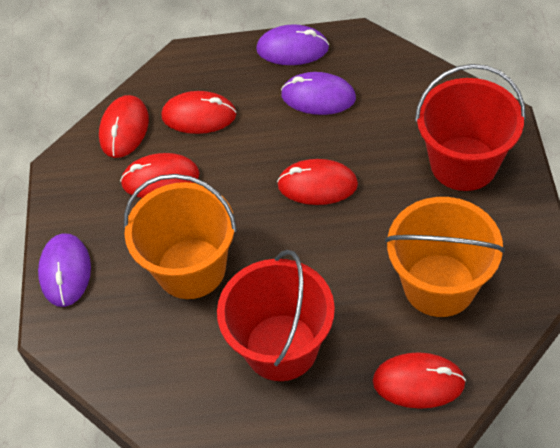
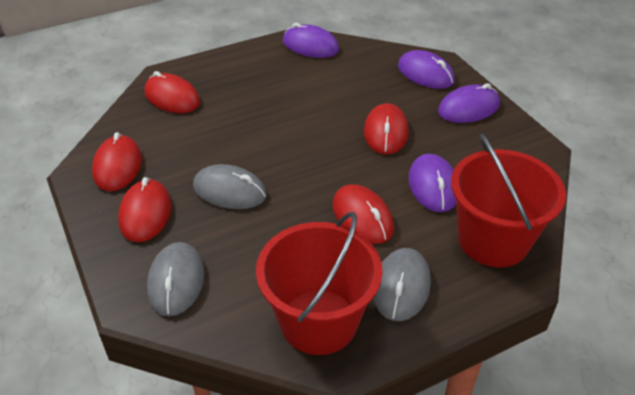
grey mouse: none = 0 -> [147,242,205,316] [193,164,267,209] [373,248,431,321] = 3
orange bucket: [124,174,237,299] [385,197,505,317] = 2 -> none = 0
purple mouse: [38,234,91,307] [256,24,329,65] [281,72,356,115] = 3 -> [283,23,339,58] [398,50,455,89] [408,154,456,212] [438,83,500,123] = 4

